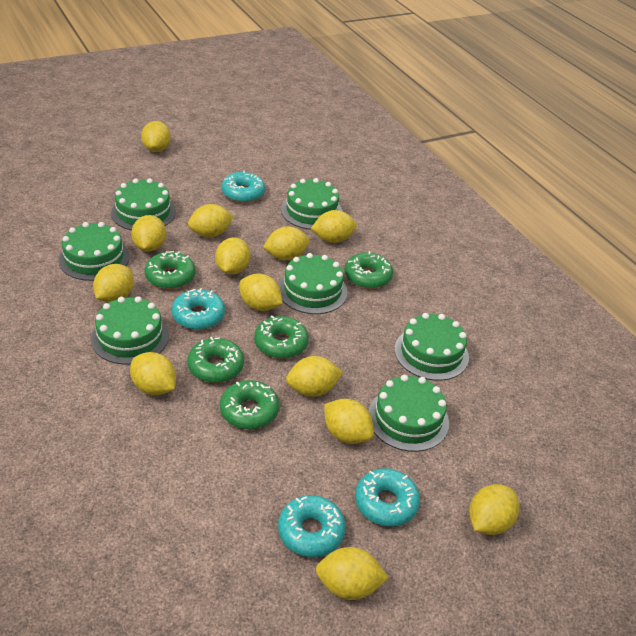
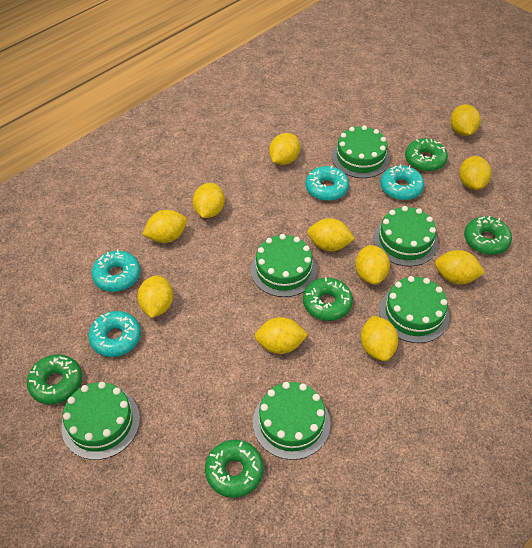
green cake: [59,222,130,281] [91,296,169,365] [111,178,176,230] [279,253,348,314] [281,178,343,230] [369,375,449,452] [394,313,469,381] = 7 -> [61,382,140,460] [251,234,317,297] [253,382,330,460] [332,125,390,178] [373,206,438,267] [379,276,449,343] = 6
yellow lemon: [93,264,134,303] [130,352,176,395] [131,215,166,252] [141,121,171,152] [188,204,234,237] [215,237,251,275] [239,273,283,311] [263,226,310,261] [286,356,343,397] [311,210,357,243] [316,547,389,600] [324,399,374,444] [469,484,519,535] = 13 -> [137,275,173,318] [142,210,187,243] [193,183,225,218] [255,317,308,354] [269,133,300,165] [307,218,355,251] [355,245,390,285] [361,316,398,361] [435,250,485,284] [451,104,481,136] [459,156,491,190] = 11

